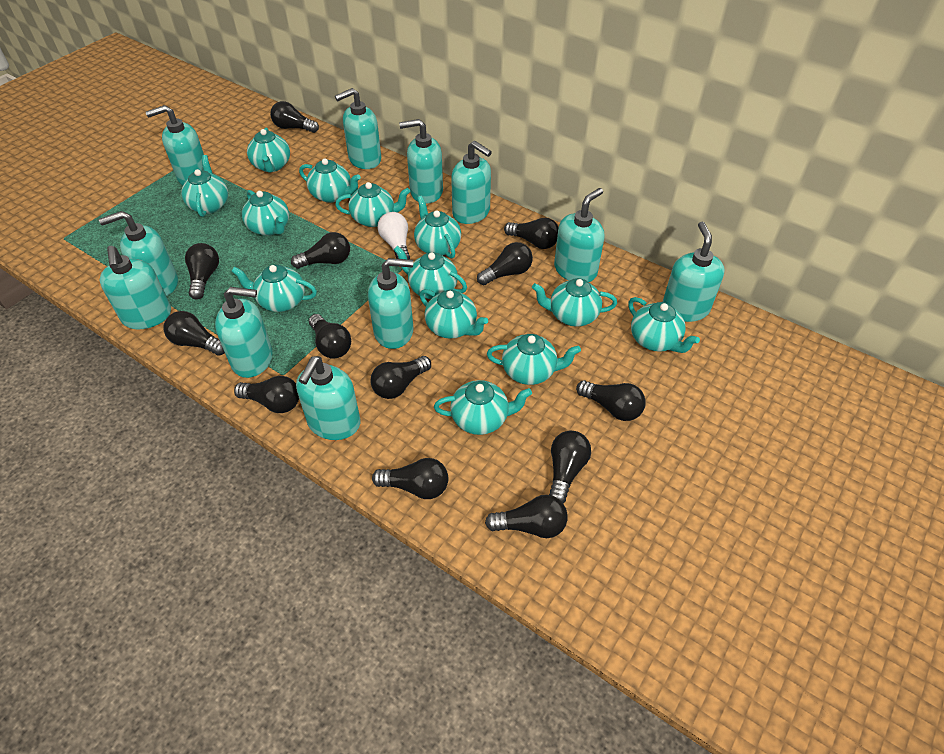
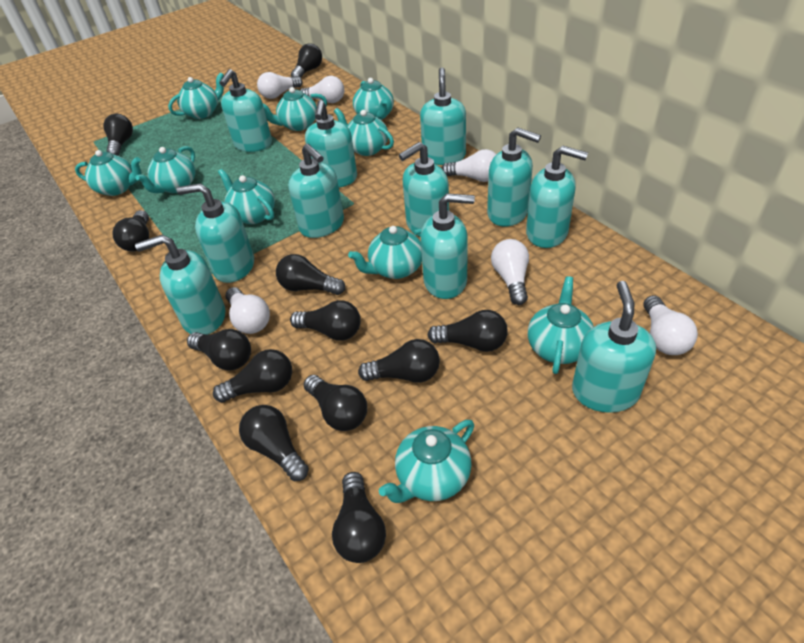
black light bulb: [164,311,225,356] [185,243,219,300] [234,376,299,413] [270,101,319,133] [291,232,350,269] [309,314,351,359] [371,356,431,399] [372,458,448,499] [477,242,533,285] [485,495,568,538] [504,218,558,249] [549,431,591,503] [576,380,645,421] = 13 -> [103,114,133,156] [113,210,149,251] [187,329,251,370] [213,349,292,402] [239,405,309,481] [276,254,345,295] [290,300,361,341] [291,44,322,78] [304,375,367,431] [332,472,386,563] [358,339,440,383] [428,310,508,352] = 12
turquoise teapot: [181,155,228,217] [231,265,317,312] [242,190,289,236] [247,127,290,173] [299,158,361,203] [335,182,410,227] [394,246,467,299] [414,196,461,259] [419,289,488,339] [434,380,532,435] [487,334,581,385] [532,278,617,326] [628,297,700,353] = 13 -> [75,150,142,196] [135,146,195,193] [168,72,224,119] [218,169,275,224] [263,87,327,131] [334,108,394,156] [348,226,422,279] [353,78,394,120] [379,420,474,503] [528,276,594,374] = 10
white light bulb: [377,212,410,260] = 1 -> [225,287,270,334] [257,72,302,99] [300,76,344,103] [442,149,496,182] [491,239,529,305] [644,295,698,355] = 6

